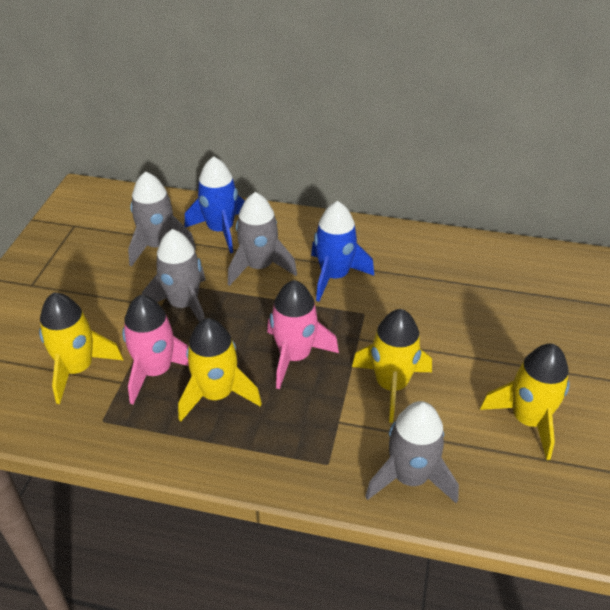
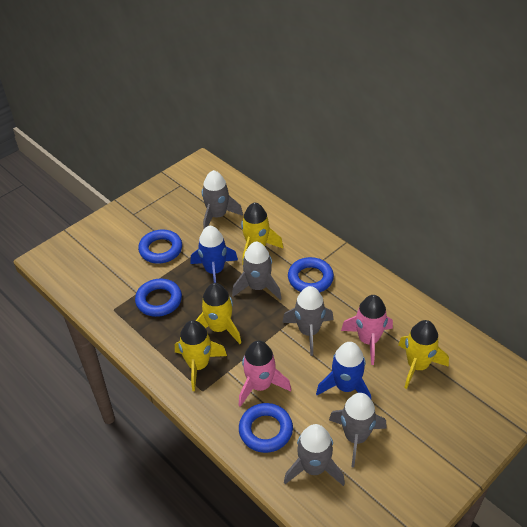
blue ring: none = 0 -> [135,279,182,317] [138,229,182,264] [239,403,293,453] [288,257,334,292] = 4
grey rocket: [128,171,196,267] [142,229,206,322] [228,192,297,286] [365,401,459,504] = 4 -> [202,170,243,230] [232,242,282,300] [282,286,333,356] [284,424,345,486] [329,393,387,468] = 5

